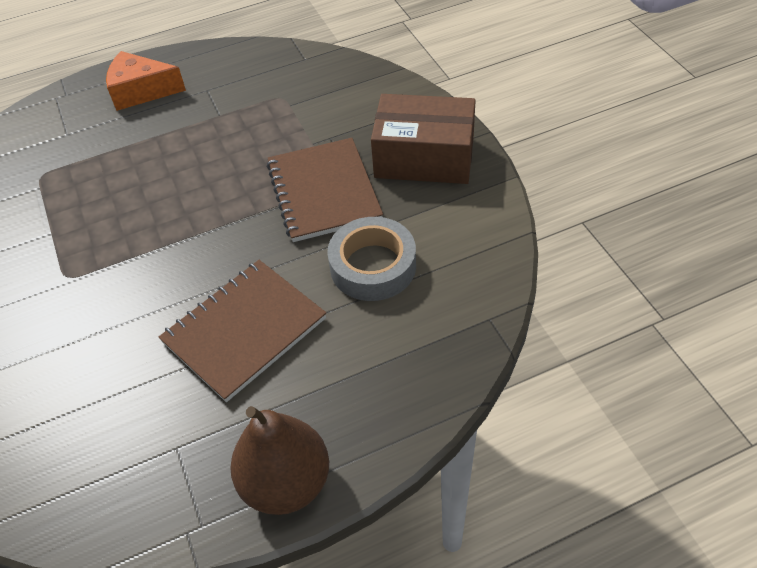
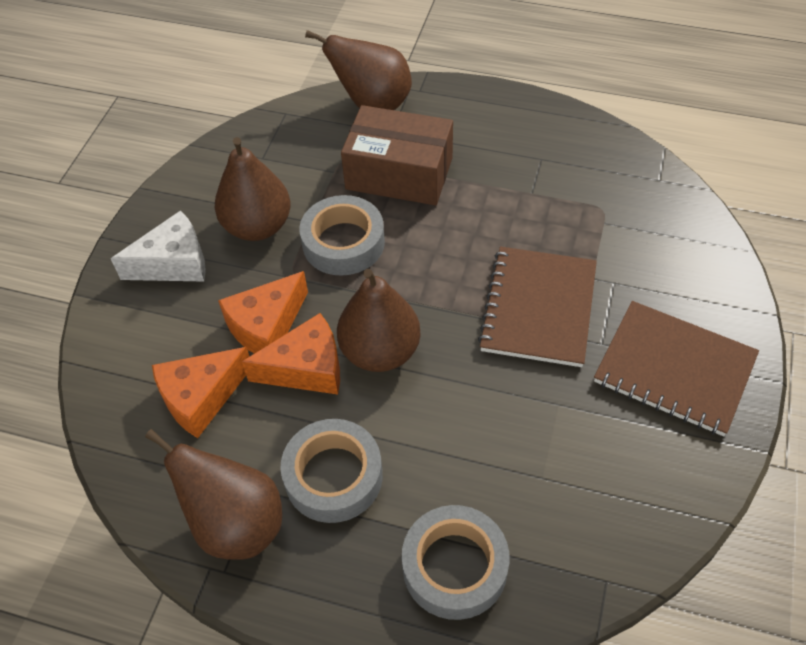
brown pear: [230,406,329,515] = 1 -> [145,429,282,560] [215,137,291,241] [305,30,412,110] [337,269,421,372] = 4
grey tape: [327,217,416,301] = 1 -> [280,419,383,523] [299,195,385,276] [402,505,510,620] = 3
orange cheese: [106,51,186,111] = 1 -> [152,347,250,438] [218,271,308,354] [242,313,340,395] = 3
white cheese: none = 0 -> [111,211,206,282] = 1

